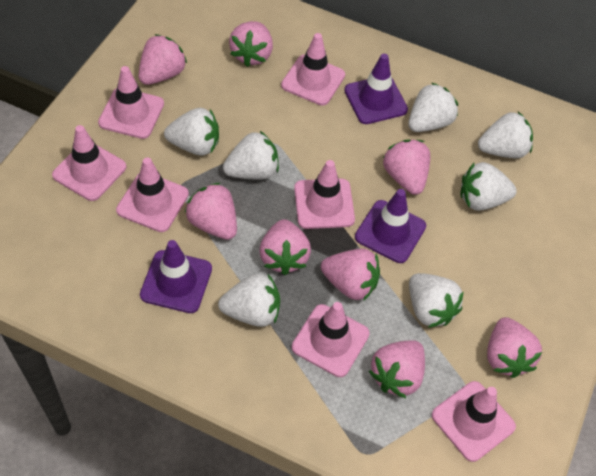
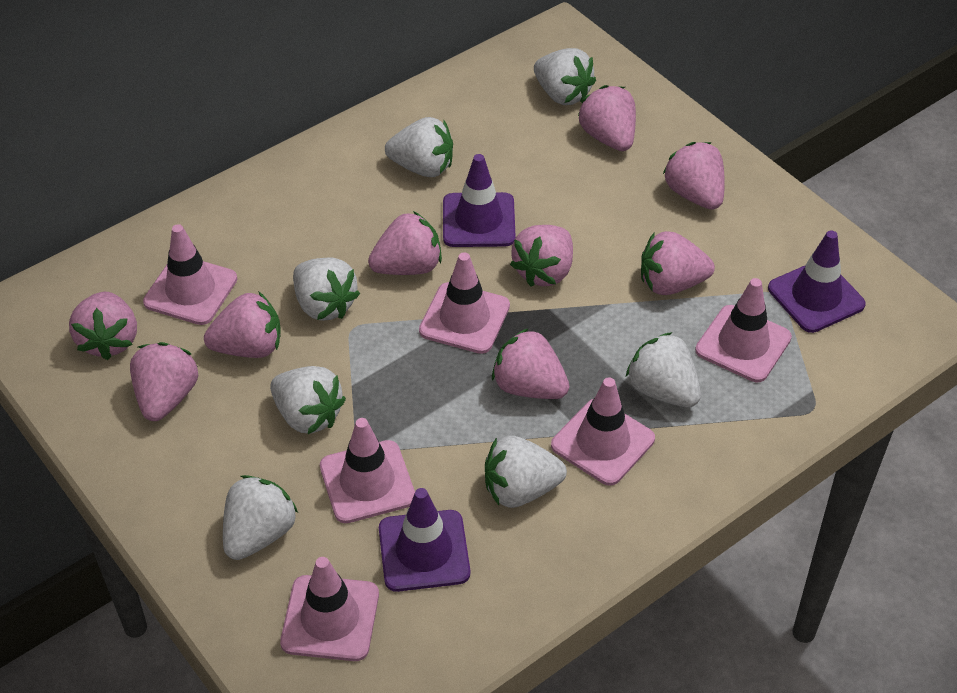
pink strawberry: [138,34,187,85] [185,183,237,240] [229,21,273,67] [259,219,311,275] [321,249,380,301] [369,340,425,398] [383,139,430,195] [487,317,542,378] = 8 -> [69,292,137,360] [130,342,198,421] [204,291,281,358] [368,211,442,275] [492,328,570,399] [510,225,573,287] [578,85,636,151] [641,231,715,295] [663,142,725,210] = 9
pink traffic cone: [52,125,126,201] [98,66,164,139] [116,158,189,232] [281,33,345,106] [292,302,370,377] [294,160,355,229] [432,381,516,462] = 7 -> [143,224,237,325] [280,557,379,661] [320,418,415,523] [419,252,510,354] [551,377,655,486] [695,278,792,382] = 6

